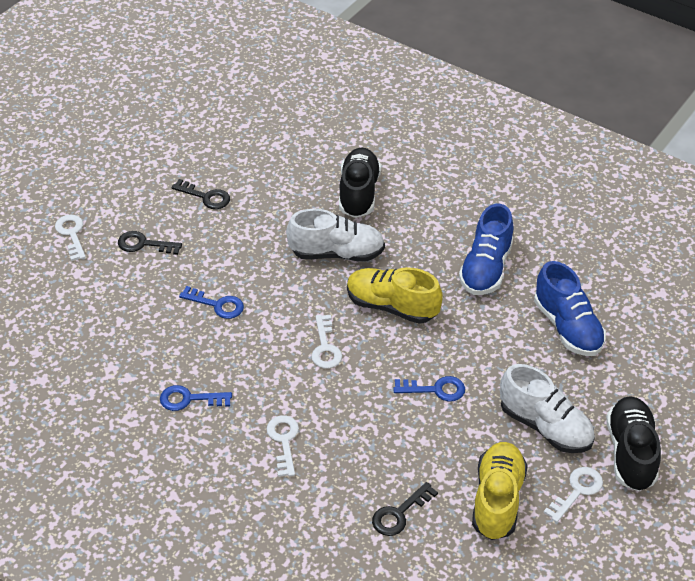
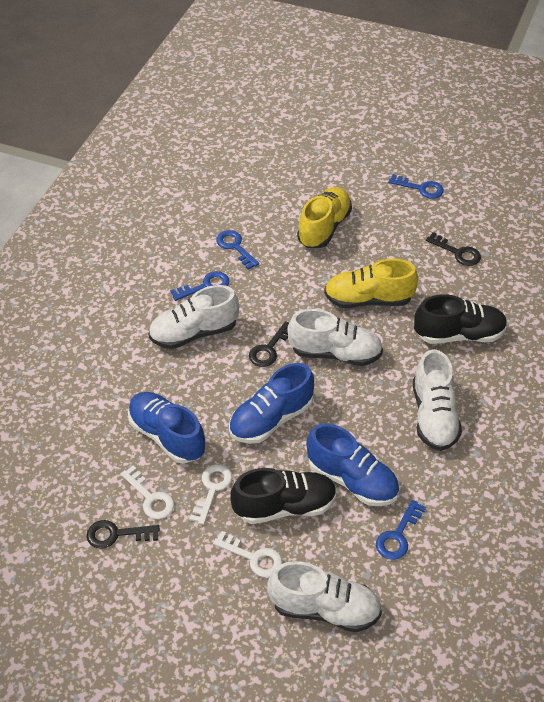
blue key: [160,385,232,411] [179,286,244,319] [393,376,465,401] = 3 -> [170,271,229,301] [216,230,259,270] [376,500,426,560] [388,174,444,199] = 4
blue shoe: [459,203,513,295] [534,261,606,356] = 2 -> [128,392,205,464] [229,363,314,444] [306,424,399,506] = 3
white key: [55,215,86,261] [267,415,299,477] [311,315,342,368] [543,467,603,523] = 4 -> [121,465,174,519] [189,464,232,525] [213,531,283,577] = 3
white shoe: [286,209,385,262] [500,364,595,453] = 2 -> [148,285,239,349] [268,561,382,632] [287,309,383,366] [413,349,462,451] = 4

